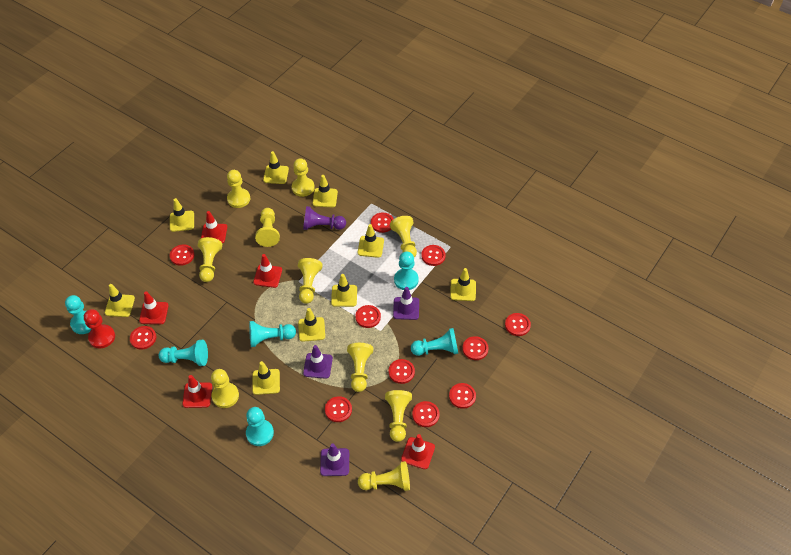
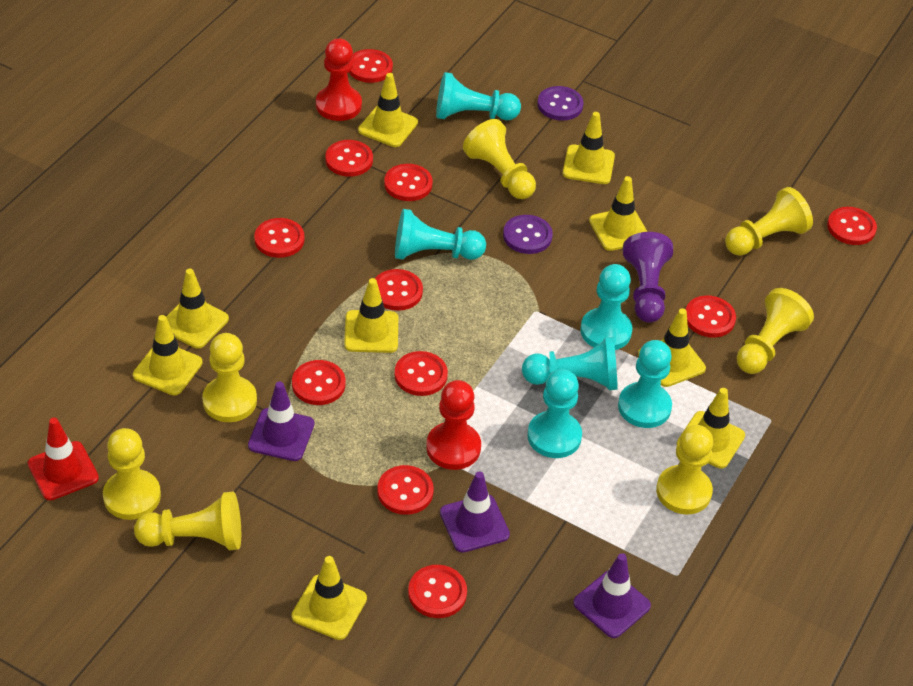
purple button: none = 0 -> [503,215,553,254] [537,86,584,121] = 2
red pawn: [84,309,115,348] = 1 -> [316,38,362,121] [426,380,481,470] = 2
red traffic cone: [139,291,169,324] [183,375,212,408] [201,211,227,244] [253,254,282,288] [401,434,435,469] = 5 -> [28,418,99,500] = 1
yellow pawn: [198,237,222,282] [211,369,239,408] [227,170,250,208] [255,208,280,247] [292,158,315,197] [298,258,323,304] [347,343,373,392] [358,461,410,491] [385,390,412,442] [390,216,417,257] = 10 -> [103,428,161,520] [134,491,241,550] [202,333,257,422] [463,119,536,199] [656,425,713,514] [725,187,813,256] [737,288,814,374] = 7

